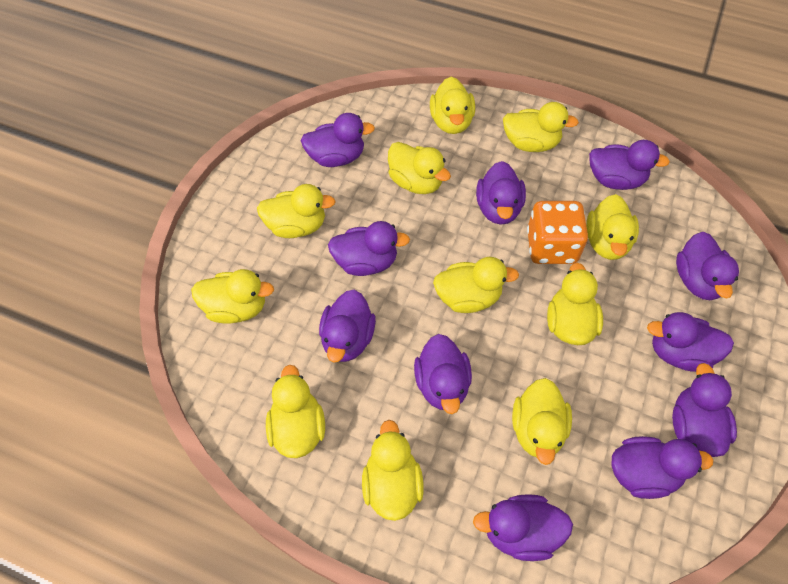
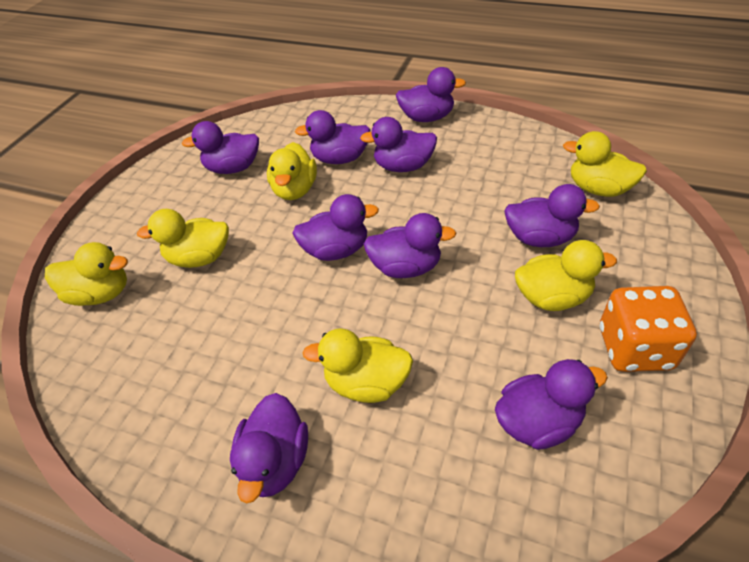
purple duck: [301,113,375,167] [319,290,376,363] [328,221,410,276] [414,334,472,414] [473,494,573,561] [476,161,526,225] [589,140,670,190] [611,436,714,499] [647,312,734,372] [672,363,737,457] [676,232,739,300] = 11 -> [182,121,259,174] [230,393,308,504] [292,194,379,261] [295,110,370,164] [360,117,437,172] [364,213,456,278] [396,67,466,122] [495,359,608,450] [504,184,600,247] = 9
yellow duck: [191,269,274,324] [257,184,336,238] [266,365,325,458] [362,420,424,521] [388,142,451,194] [430,77,475,134] [433,257,519,313] [503,102,579,152] [512,378,572,465] [547,263,603,345] [586,194,639,260] = 11 -> [45,242,128,306] [137,209,229,268] [267,142,317,200] [302,328,413,403] [515,240,617,311] [563,131,647,197] = 6

